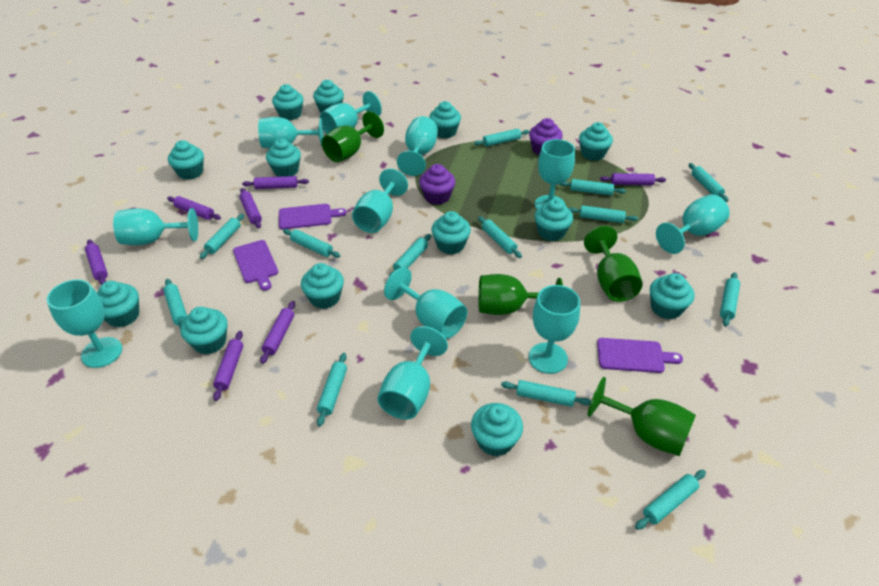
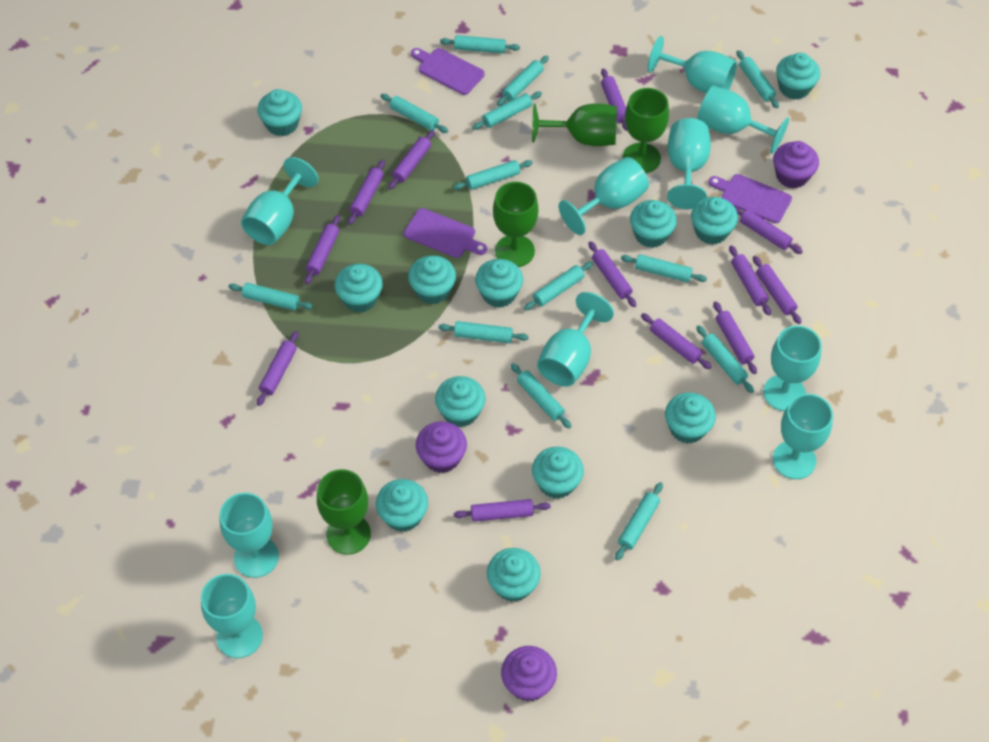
purple cupcake: [419,164,455,205] [529,118,563,155] = 2 -> [416,421,467,473] [501,646,557,702] [773,141,819,189] = 3
purple rolling pin: [85,239,108,285] [167,196,221,220] [213,331,243,401] [239,188,262,228] [242,176,309,189] [260,301,295,364] [600,173,666,185] = 7 -> [257,331,299,406] [305,215,340,284] [348,160,385,225] [388,130,435,189] [454,499,551,522] [588,241,636,307] [601,69,627,131] [641,313,712,369] [713,301,757,374] [729,245,771,316] [734,206,803,254] [753,256,801,324] = 12
turquoise cupcake: [97,281,139,327] [168,140,204,180] [180,307,227,354] [266,139,301,177] [272,84,304,120] [301,263,344,309] [313,80,344,112] [429,101,461,138] [432,211,471,254] [471,403,523,456] [534,199,573,241] [579,122,613,161] [650,273,694,319] = 13 -> [257,89,302,136] [334,264,383,313] [376,479,428,532] [408,255,456,304] [435,376,485,427] [475,259,523,308] [487,548,541,602] [532,447,584,499] [630,200,677,248] [665,392,716,444] [691,197,738,245] [776,53,820,100] = 12
turquoise goblet: [47,279,122,368] [113,208,198,245] [258,117,324,148] [320,91,382,134] [352,169,408,233] [377,326,448,419] [384,267,467,339] [397,116,438,176] [529,285,580,374] [535,139,575,209] [656,194,730,254] = 11 -> [201,574,263,658] [220,493,279,578] [241,157,319,245] [537,292,614,387] [559,157,649,235] [648,36,737,93] [667,118,711,209] [697,85,789,154] [763,326,822,411] [773,394,833,479] = 10

